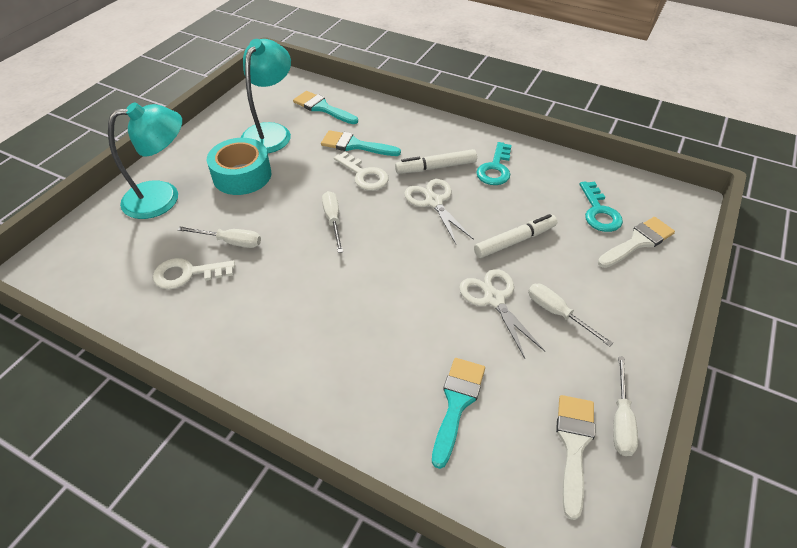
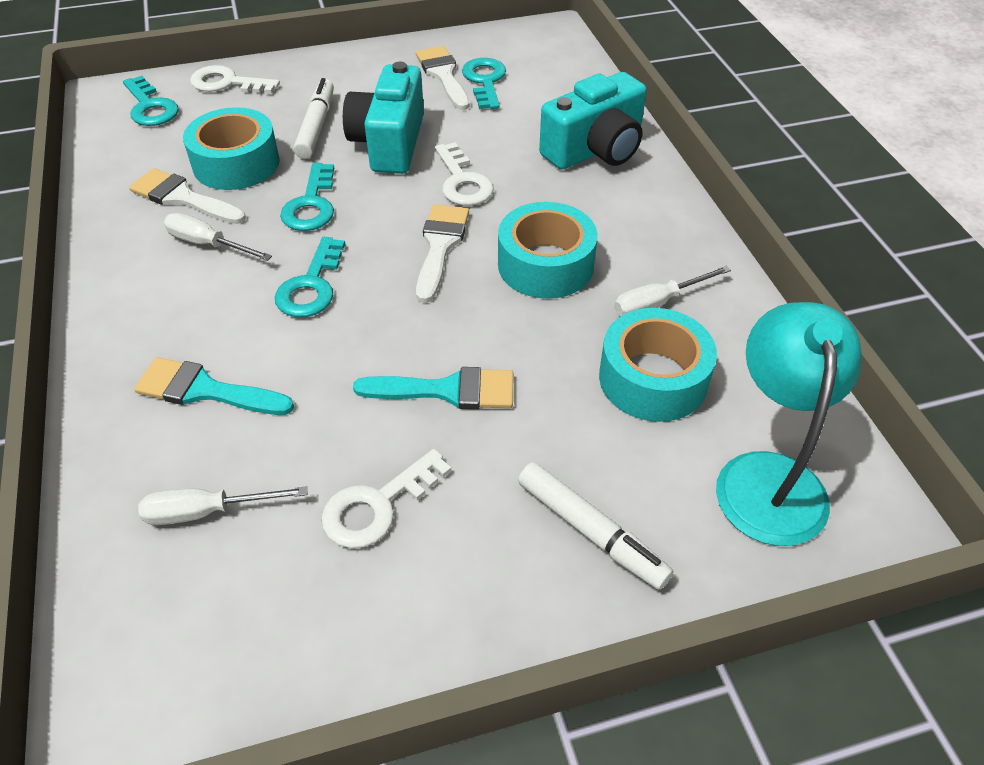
turquoise brush: [293,91,358,124] [321,130,401,156] [432,358,485,469] = 3 -> [134,357,294,415] [353,367,513,409] = 2
turquoise camera: none = 0 -> [343,62,424,174] [539,72,647,170] = 2
turquoise key: [476,142,512,185] [579,181,623,232] = 2 -> [123,76,179,126] [275,237,345,317] [280,163,334,231] [462,58,506,109] = 4
turquoise lamp: [108,102,182,219] [241,39,291,153] = 2 -> [716,302,862,546] = 1
turquoise tape: [207,138,271,195] = 1 -> [183,107,280,190] [498,202,598,299] [599,308,717,422] = 3
white brush: [556,395,595,520] [598,217,675,268] = 2 -> [129,168,246,224] [416,46,470,110] [416,204,469,303] = 3
white key: [153,258,235,289] [334,152,389,191] = 2 -> [190,65,280,94] [321,449,451,548] [435,142,494,206] = 3
white scissors: [405,179,474,244] [459,269,545,359] = 2 -> none = 0
white screwdriver: [178,227,261,248] [322,191,343,253] [528,284,613,347] [613,356,638,456] = 4 -> [138,486,307,525] [164,213,272,261] [614,266,731,316] = 3

